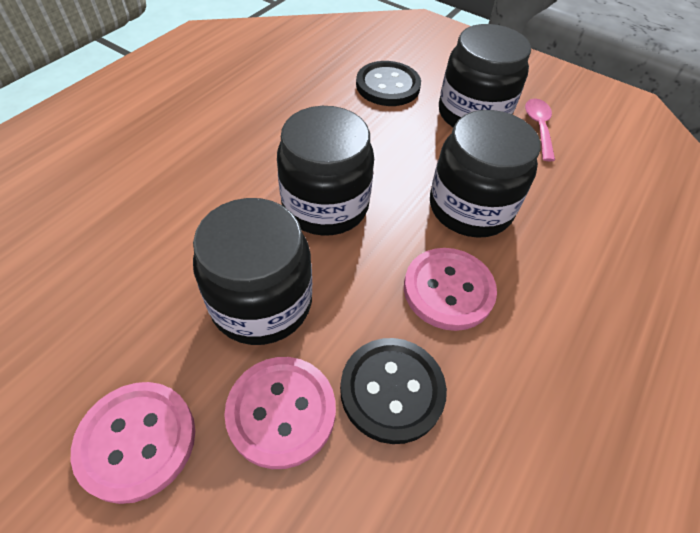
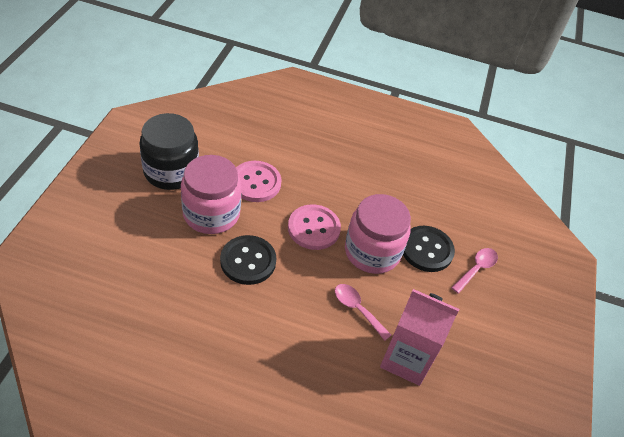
black jar: [193,198,312,345] [277,106,374,236] [430,110,541,238] [439,24,531,127] = 4 -> [139,113,199,190] = 1
pink button: [71,382,195,504] [224,357,336,469] [404,248,497,331] = 3 -> [236,161,281,202] [288,204,341,250] = 2
pink carton: none = 0 -> [380,289,459,386] = 1
pink jar: none = 0 -> [181,155,241,234] [345,194,411,274] = 2
pink spoon: [525,99,555,161] = 1 -> [335,284,391,341] [451,248,498,294] = 2

